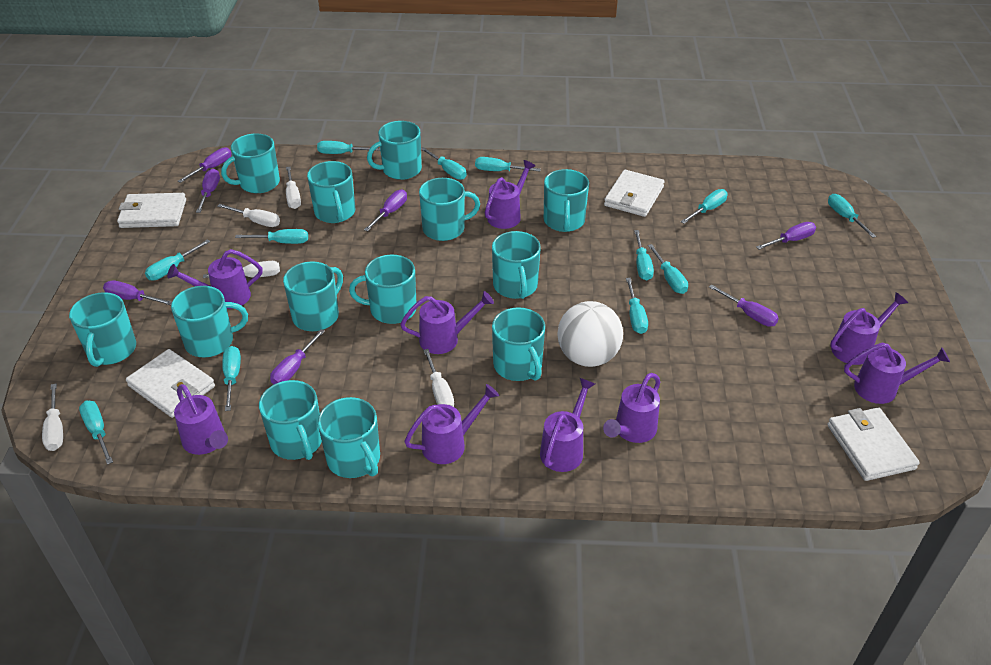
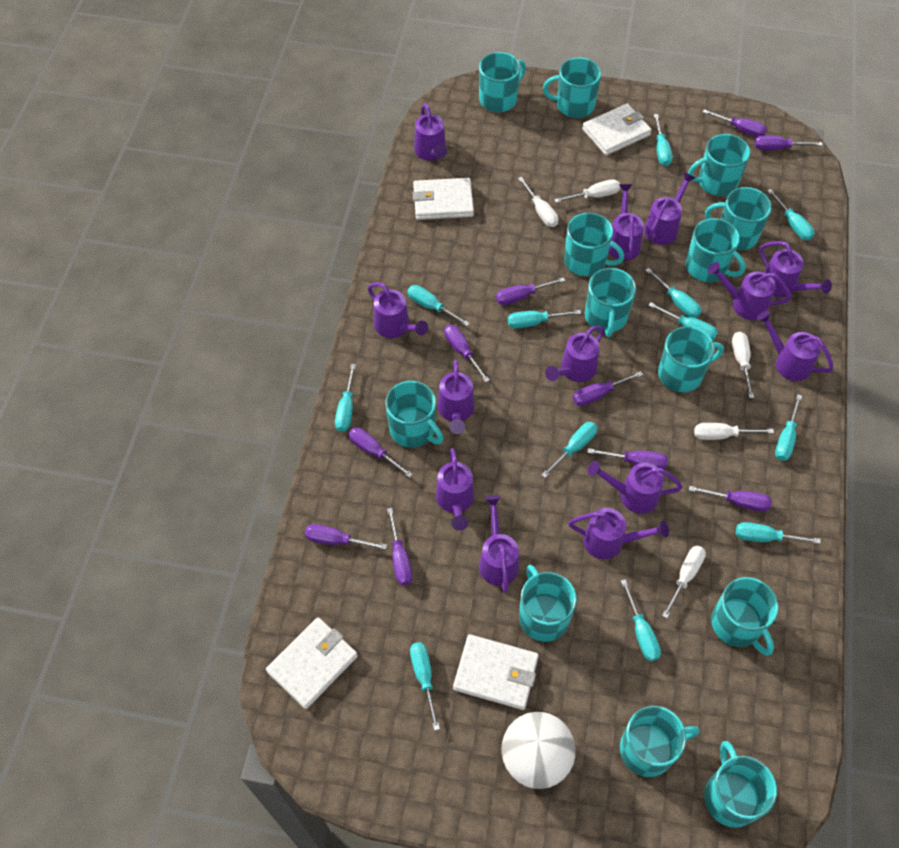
purple screwdriver: [103,281,172,305] [178,147,231,183] [196,169,220,213] [270,329,325,384] [364,190,407,231] [709,284,779,327] [756,222,816,250] = 7 -> [305,524,387,550] [349,427,413,478] [387,508,412,585] [444,325,490,383] [496,277,565,305] [573,371,643,406] [587,448,668,469] [689,486,772,512] [703,109,767,137] [754,135,822,150] = 10
purple watering can: [167,249,263,309] [174,384,228,455] [400,291,494,354] [404,384,499,464] [485,160,535,229] [540,378,595,472] [603,373,660,443] [830,292,908,365] [844,343,950,404] = 9 -> [368,282,428,338] [414,103,447,161] [436,448,474,530] [438,359,475,434] [479,495,519,593] [545,326,604,382] [568,508,669,559] [588,461,683,514] [609,184,644,261] [644,172,695,245] [707,262,791,320] [756,310,833,381] [759,241,832,297] = 13

